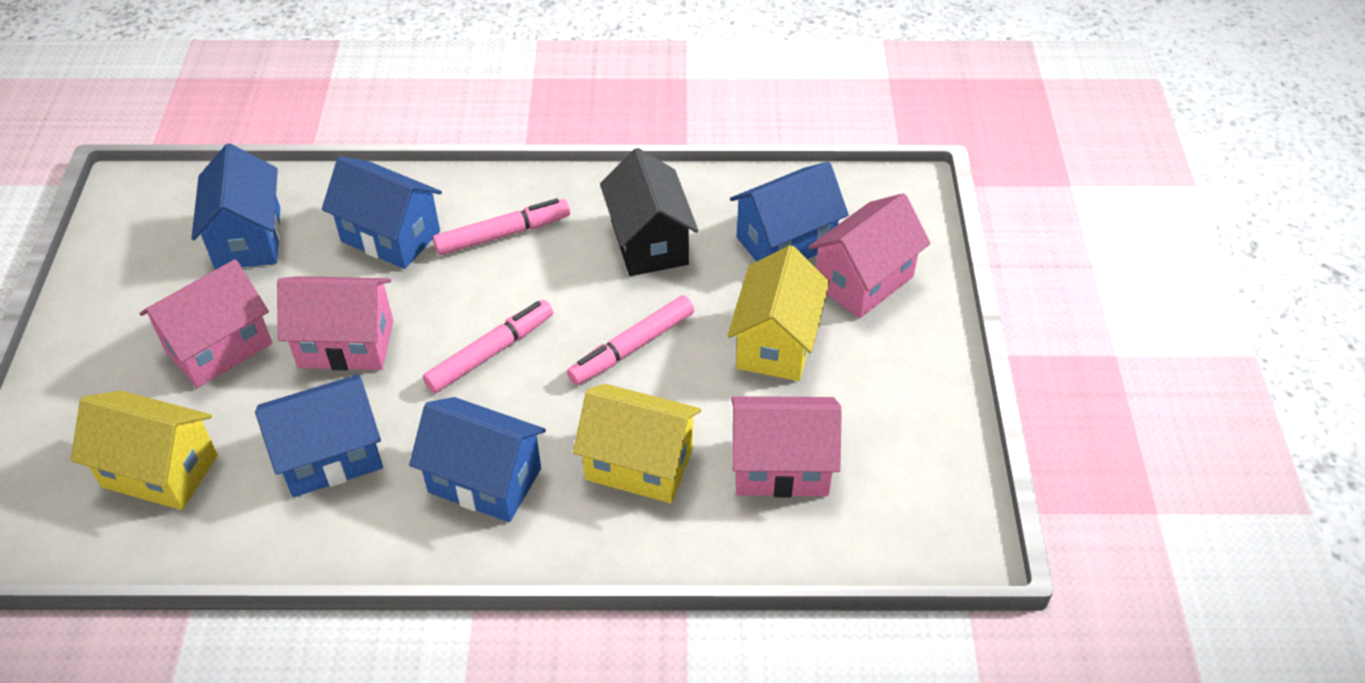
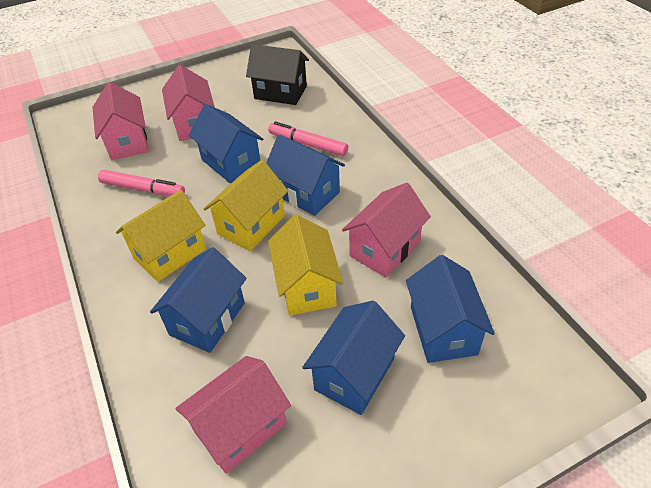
pink marker: [423,300,553,393] [433,198,570,255] [567,295,694,385] = 3 -> [98,170,185,196] [268,121,348,156] = 2

